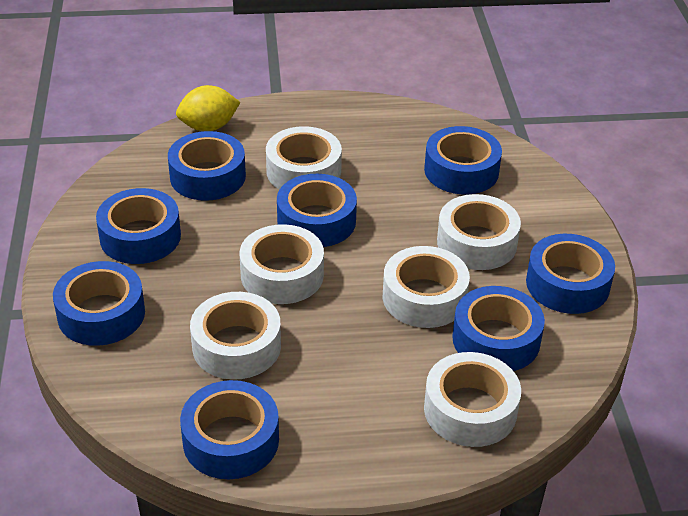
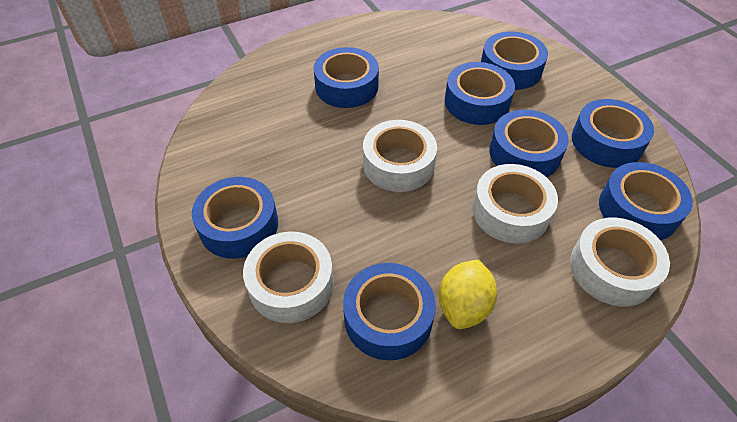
white tape: [190,292,281,380] [240,224,324,304] [266,126,342,190] [383,246,470,328] [424,352,521,447] [437,194,521,270] = 6 -> [243,232,334,323] [363,120,437,192] [472,164,558,244] [570,218,670,307] = 4

